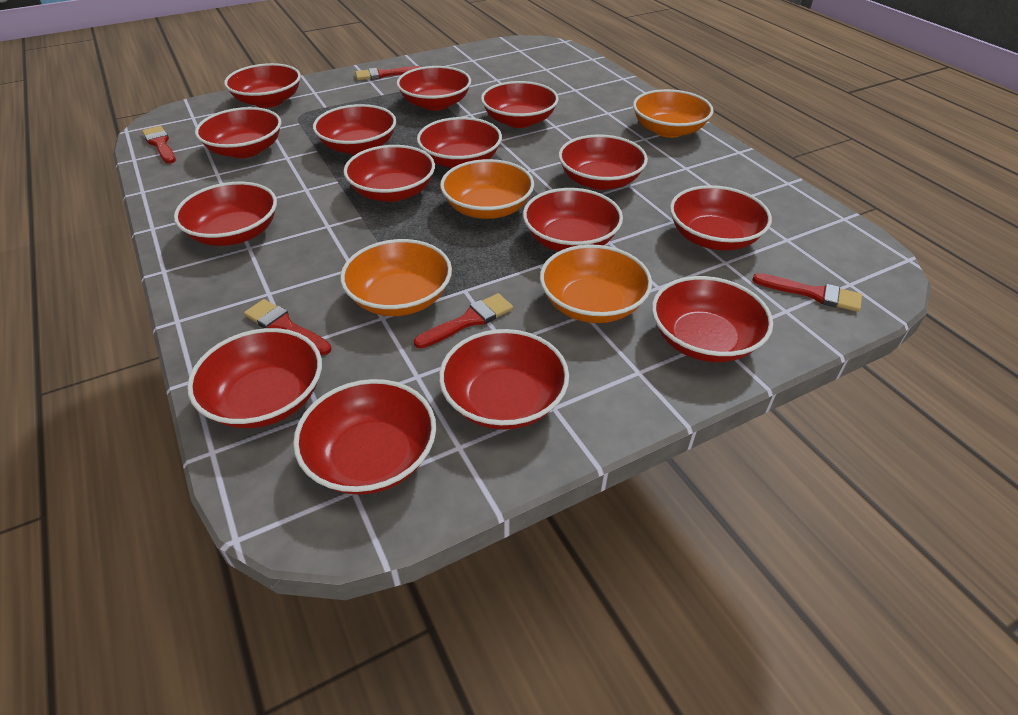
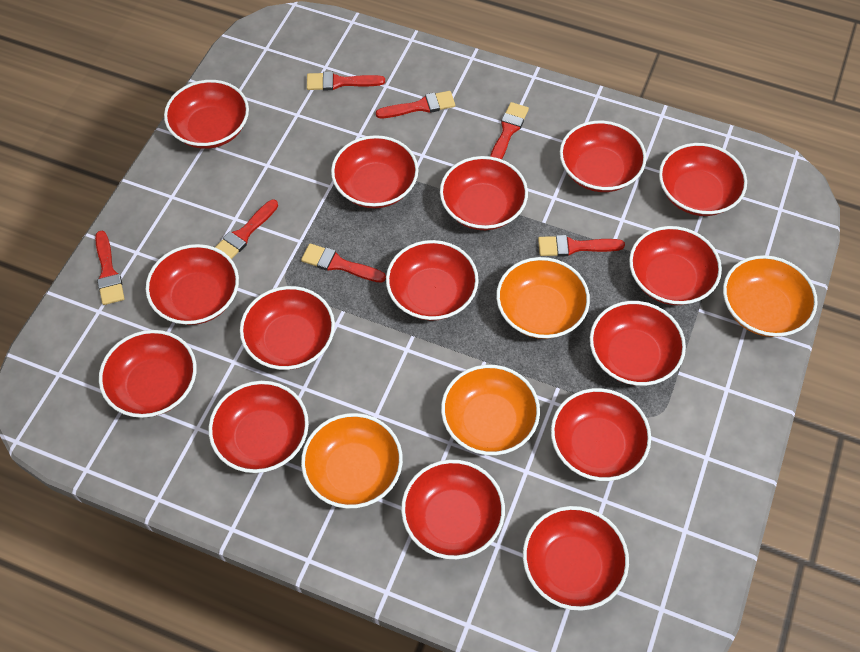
red brush: [142,126,176,164] [244,299,332,355] [355,66,420,80] [414,293,513,348] [752,273,862,312] = 5 -> [95,231,124,305] [215,200,278,259] [301,243,386,283] [307,72,385,90] [376,91,455,118] [490,102,529,159] [538,235,625,257] = 7

